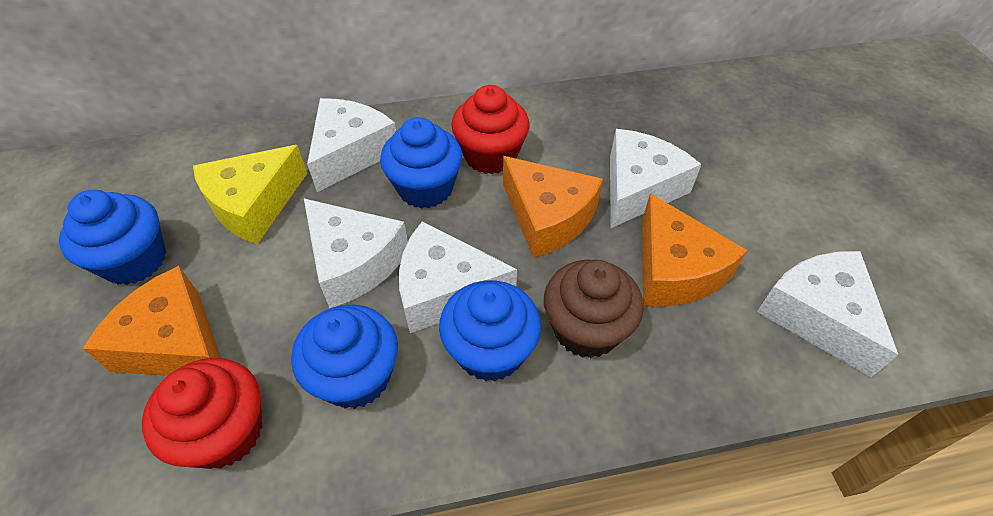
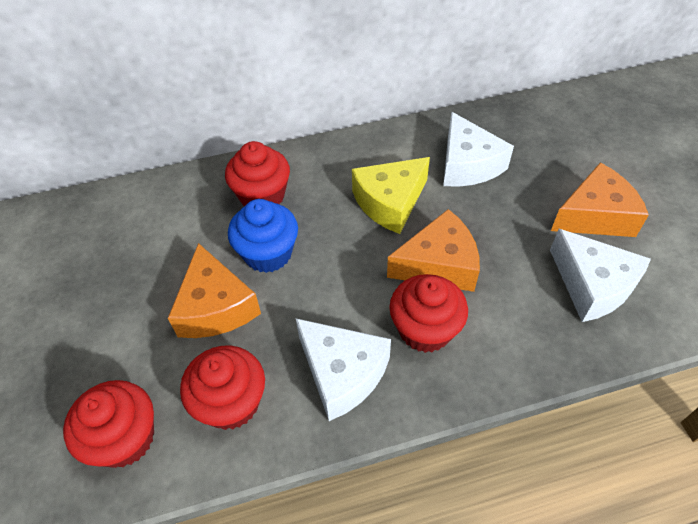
blue cupcake: [59,190,166,285] [291,305,398,409] [380,117,462,209] [439,280,541,382] = 4 -> [228,199,298,273] = 1
brown cupcake: [544,260,644,358] = 1 -> none = 0
red cupcake: [142,358,262,469] [451,85,530,174] = 2 -> [63,380,154,468] [180,345,265,430] [225,141,290,206] [389,274,468,353] = 4
white cheese: [304,199,408,308] [307,98,396,192] [399,221,517,333] [610,129,701,228] [757,251,898,377] = 5 -> [296,318,391,421] [443,112,514,187] [550,229,651,322] = 3

